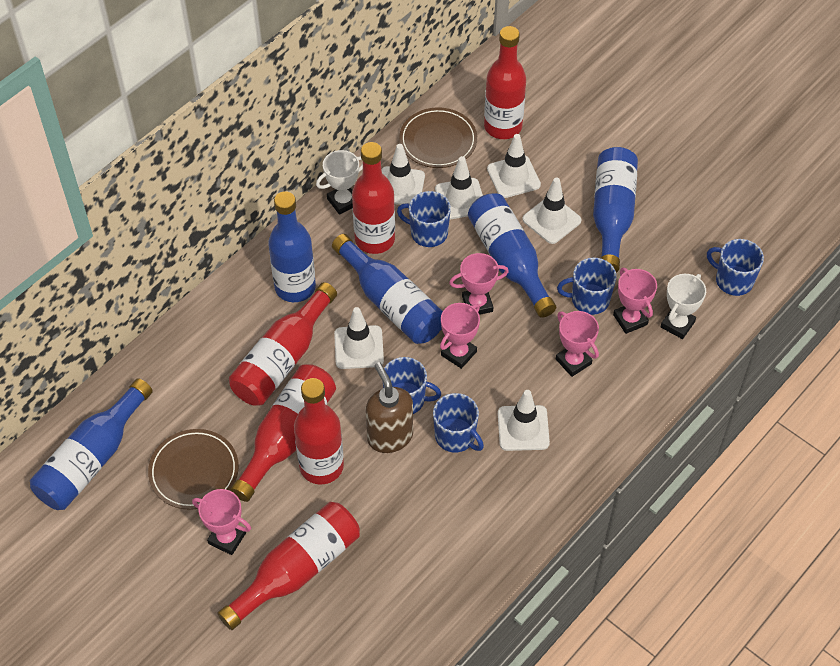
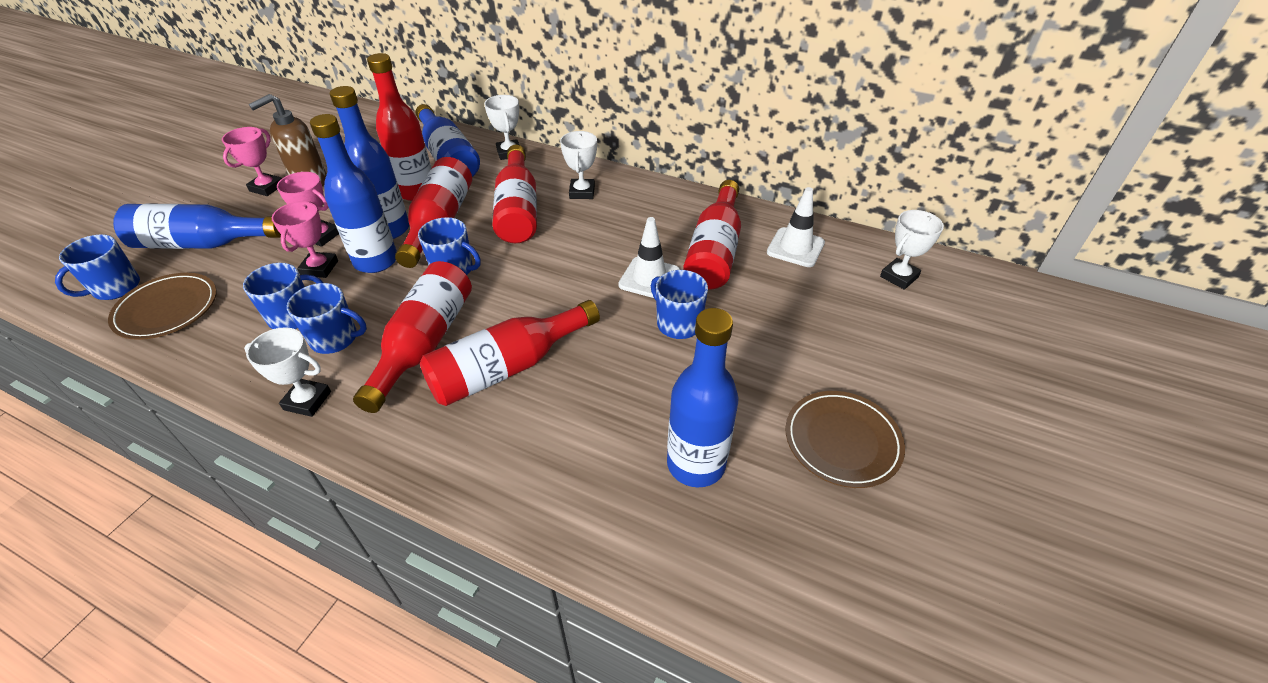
pink trophy: [192,489,251,555] [440,303,480,369] [449,253,509,315] [556,311,599,377] [613,268,657,334] = 5 -> [222,127,282,196] [272,202,338,278] [277,172,339,247] = 3
white traffic cone: [334,307,384,369] [381,144,425,205] [435,156,483,220] [487,134,541,198] [498,390,550,451] [522,178,582,244] = 6 -> [618,217,680,298] [767,187,825,267] = 2
white trophy: [316,150,363,215] [660,274,706,339] = 2 -> [244,327,331,417] [484,95,519,160] [560,131,597,199] [880,210,944,290] = 4

